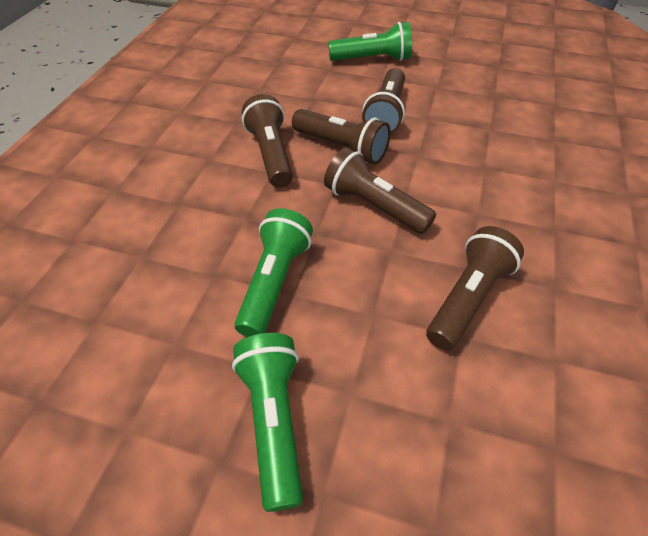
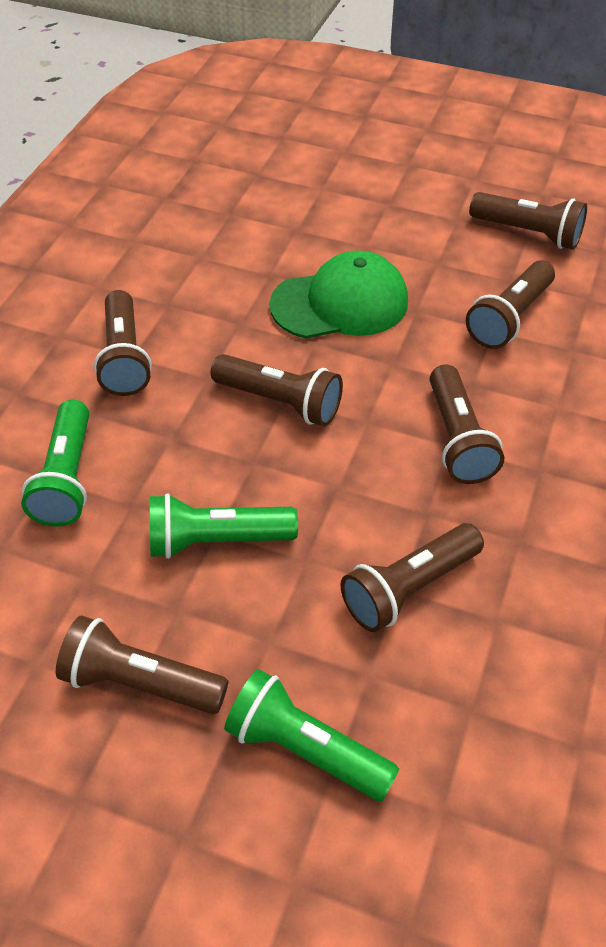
brown flashlight: [242,94,293,188] [292,109,391,165] [324,147,436,234] [362,68,405,134] [426,226,524,351] = 5 -> [56,615,228,714] [94,290,152,396] [211,354,343,426] [341,523,484,632] [430,364,504,484] [466,261,555,349] [469,192,587,250] = 7
green cap: none = 0 -> [270,251,408,339] = 1

